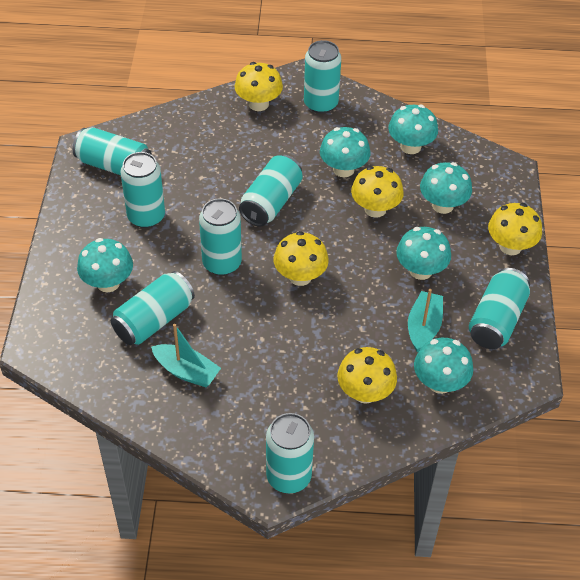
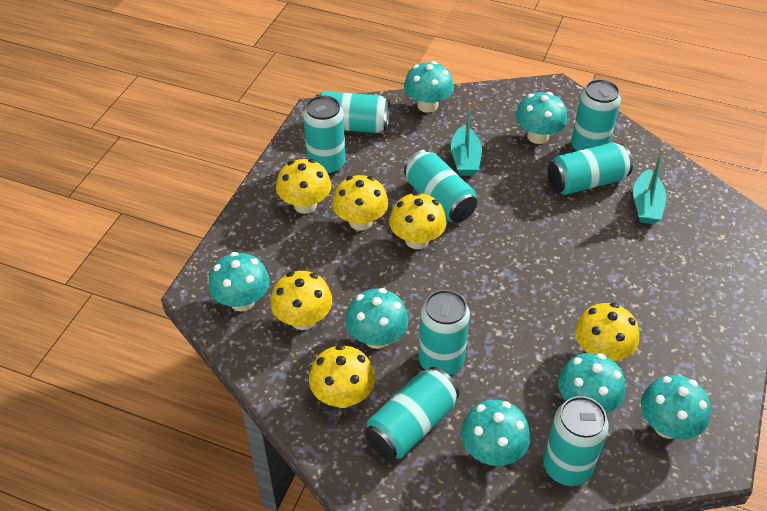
turquoise mushroom: [77,238,133,292] [320,127,370,177] [388,104,438,154] [396,227,451,280] [414,338,473,394] [420,162,472,214] = 6 -> [209,252,270,312] [345,288,408,349] [404,61,454,113] [461,400,530,466] [515,92,567,144] [558,353,625,413] [641,375,711,439] = 7
yellow mushroom: [235,62,283,111] [274,231,329,286] [337,347,397,404] [351,166,404,218] [488,203,542,255] = 5 -> [270,271,332,330] [276,159,331,214] [309,345,375,408] [332,175,388,230] [389,192,447,249] [575,303,639,361] = 6

